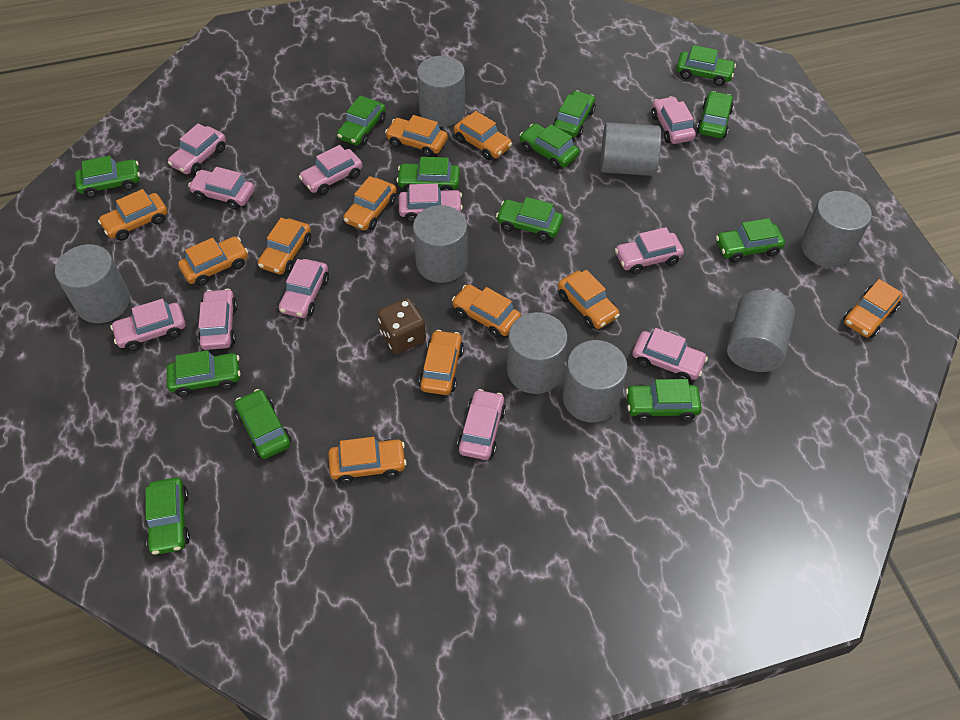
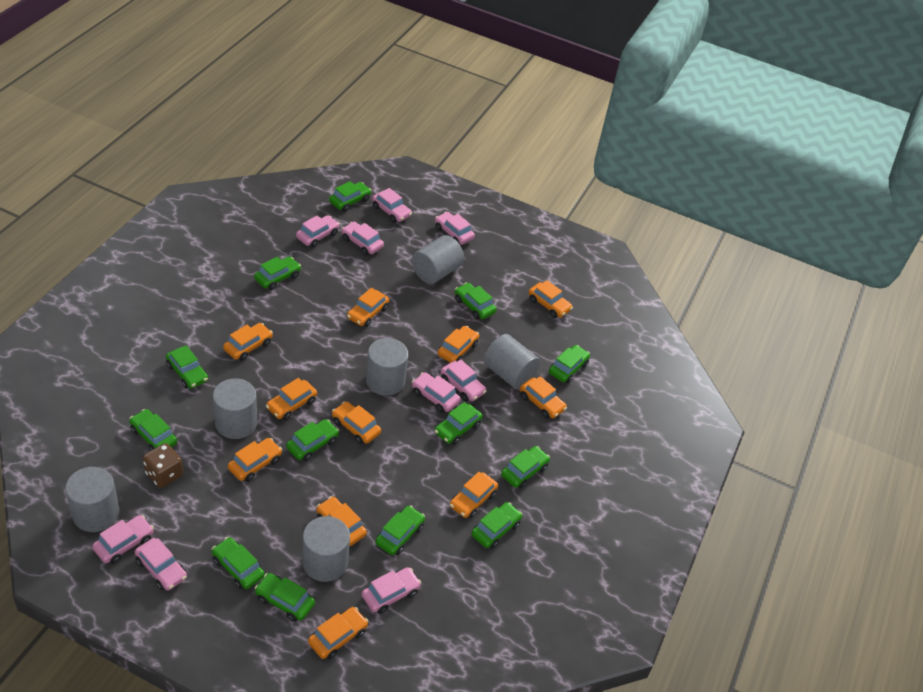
grey cylinder: [55,244,130,323] [413,205,468,283] [417,56,465,127] [507,312,568,394] [563,340,628,423] [601,122,661,176] [727,290,795,372] [801,191,872,268] = 8 -> [65,467,120,532] [213,378,257,439] [302,516,350,582] [366,338,408,396] [412,235,464,284] [484,334,540,389] = 6
pink car: [110,299,185,351] [168,123,226,175] [188,167,255,210] [198,288,238,350] [279,259,329,318] [299,145,363,195] [399,184,463,222] [457,389,506,460] [615,227,684,274] [632,328,708,381] [651,96,696,144] = 11 -> [92,515,154,564] [135,538,187,591] [296,215,340,247] [342,222,384,255] [361,567,421,614] [372,188,412,223] [412,372,461,413] [435,212,475,245] [441,360,487,402] = 9

